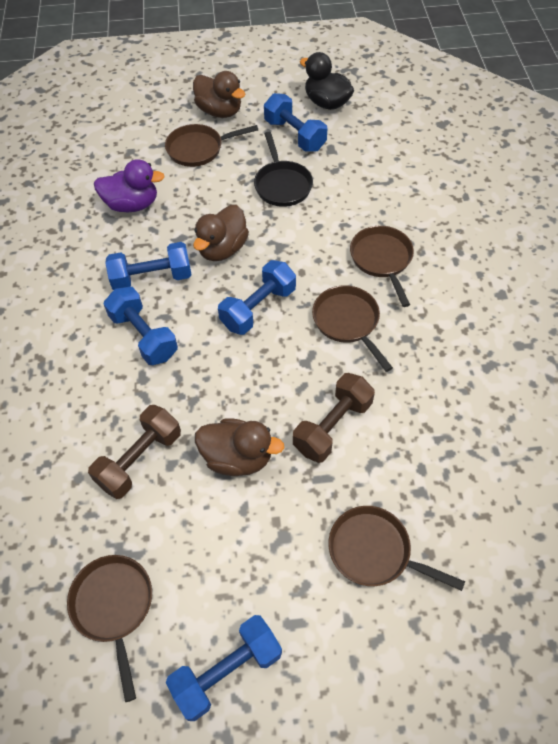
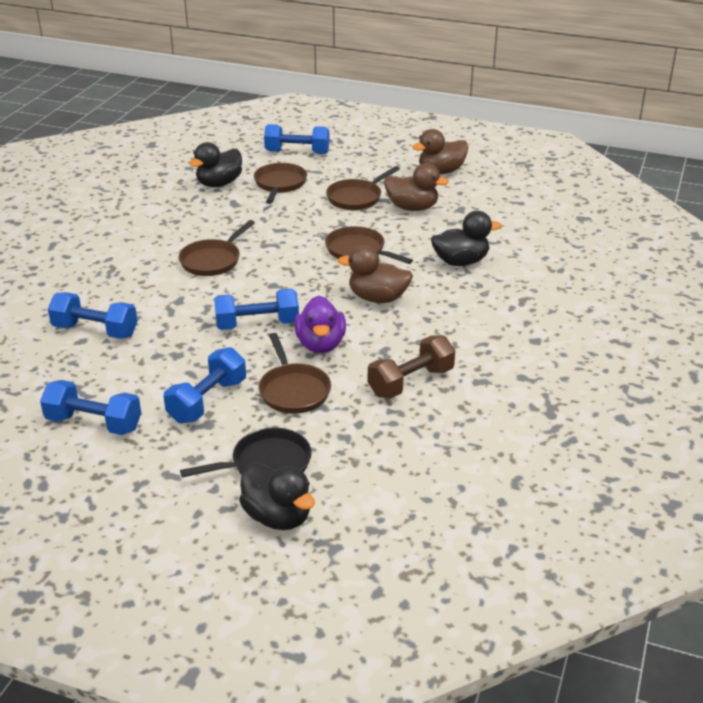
black duck: [300,52,354,110] = 1 -> [189,142,242,187] [239,462,315,530] [431,211,501,266] = 3
brown dumbbell: [88,405,181,499] [293,373,375,463] = 2 -> [368,335,455,398] = 1

